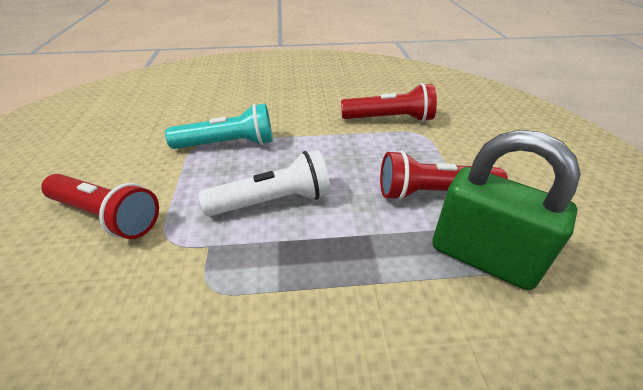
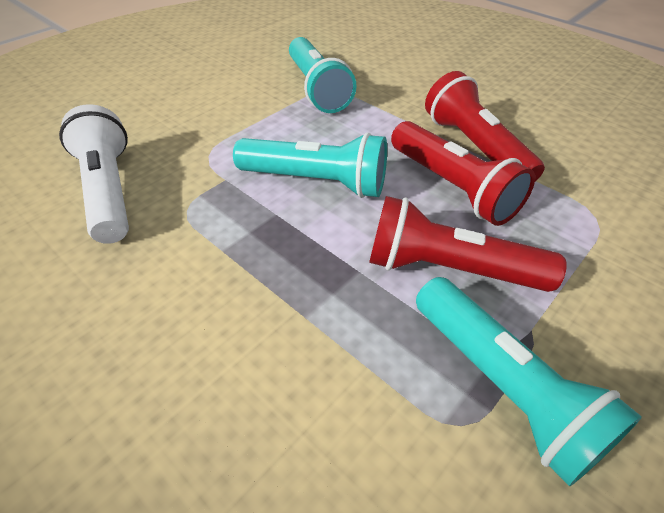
green padlock: [432,130,581,290] = 1 -> none = 0
turquoise flashlight: [165,103,273,149] = 1 -> [233,133,387,198] [289,37,357,113] [416,277,642,486] = 3

